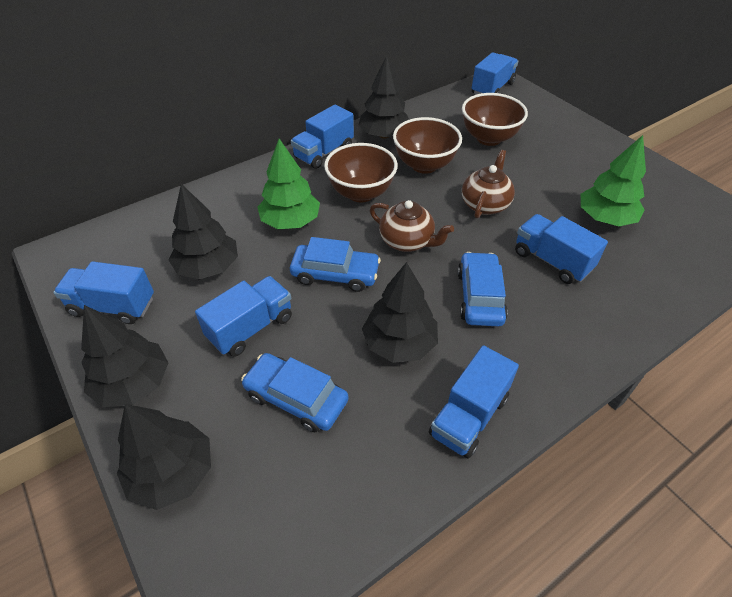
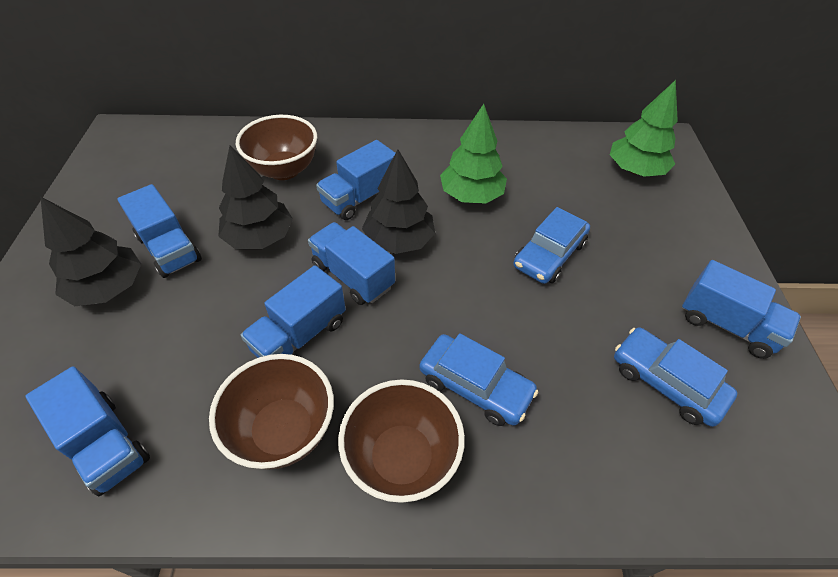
black tree: [81,305,169,407] [117,404,211,510] [169,184,238,280] [358,55,409,139] [362,262,438,363] = 5 -> [40,196,141,306] [218,146,293,249] [362,149,435,254] = 3
brown teapot: [370,200,454,252] [462,150,515,219] = 2 -> none = 0

